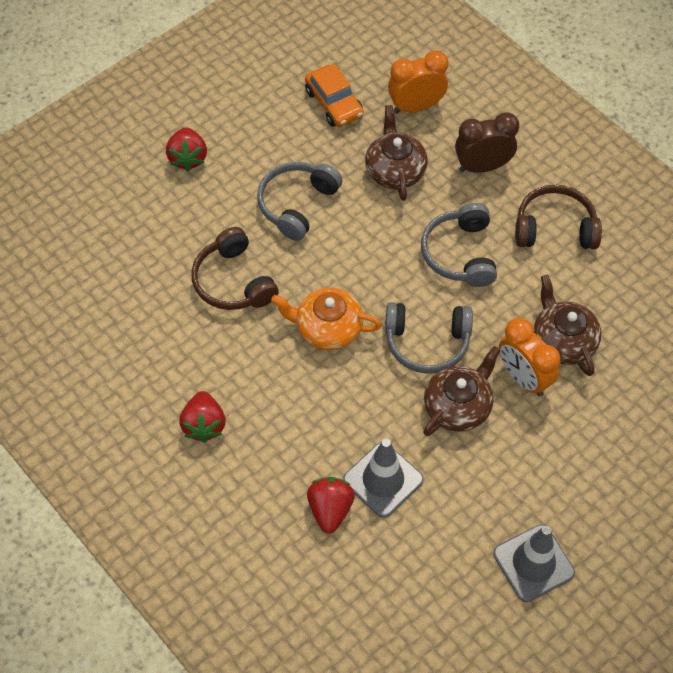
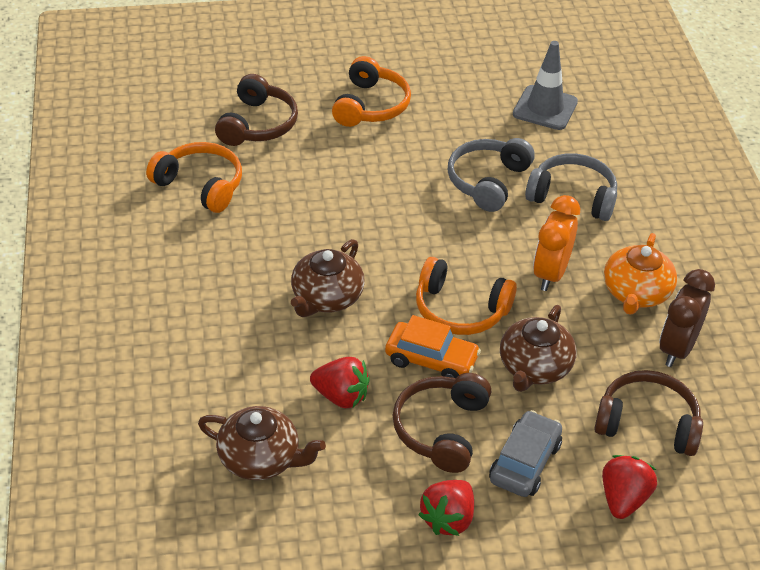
brown headphones: [191,227,279,310] [515,185,602,249] = 2 -> [215,74,298,146] [392,373,491,473] [594,370,703,456] = 3
grey car: none = 0 -> [489,410,562,497] = 1
grey headphones: [257,162,343,241] [385,302,473,374] [421,203,497,287] = 3 -> [448,138,535,212] [525,153,617,221] = 2
grey traffic cone: [343,438,424,518] [493,524,575,602] = 2 -> [513,41,578,130] = 1
orange clock: [388,50,449,113] [499,318,560,396] = 2 -> [533,195,580,291] = 1
orange headphones: none = 0 -> [146,142,242,213] [332,56,411,127] [416,257,517,335] = 3

